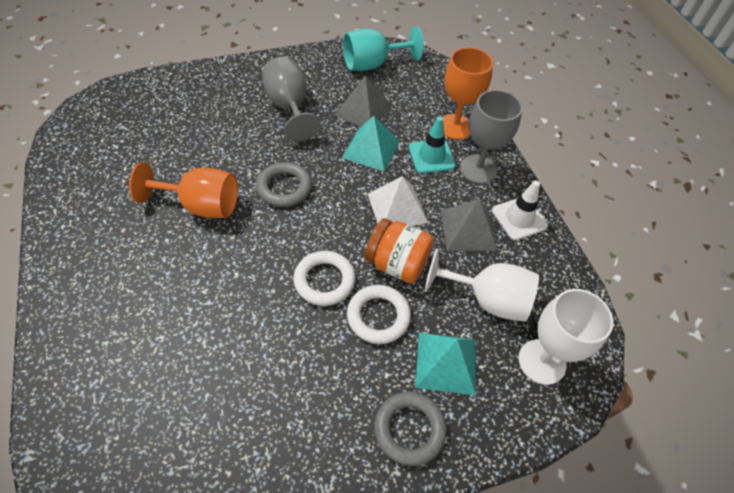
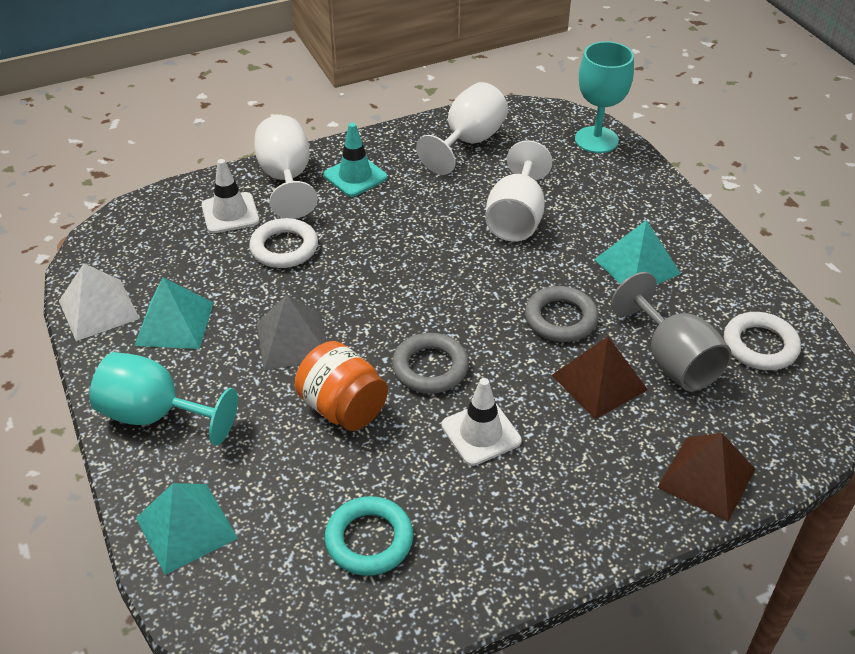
brown pyramid: none = 0 -> [552,336,648,419] [657,433,755,521] = 2
grey goblet: [262,57,321,142] [460,90,522,184] = 2 -> [611,272,732,391] = 1
grey pyramid: [335,76,392,126] [441,199,497,251] = 2 -> [257,294,327,370] = 1
orange goblet: [129,162,238,218] [442,47,493,140] = 2 -> none = 0
turquoise goblet: [343,26,424,71] = 1 -> [89,352,238,445] [575,41,634,153] = 2
turquoise pyramid: [342,116,400,172] [416,333,476,395] = 2 -> [134,277,213,349] [136,483,238,575] [595,220,681,284] = 3
turquoise ring: none = 0 -> [325,496,413,576] = 1
white goblet: [425,248,539,322] [518,289,613,385] = 2 -> [255,115,318,219] [416,82,508,175] [485,140,553,242] = 3
white traffic cone: [492,181,548,241] = 1 -> [202,159,259,233] [441,378,522,466] = 2

